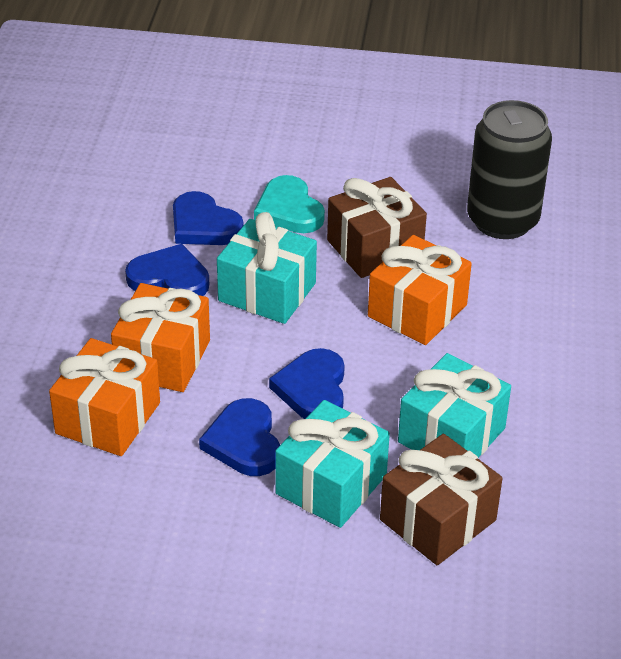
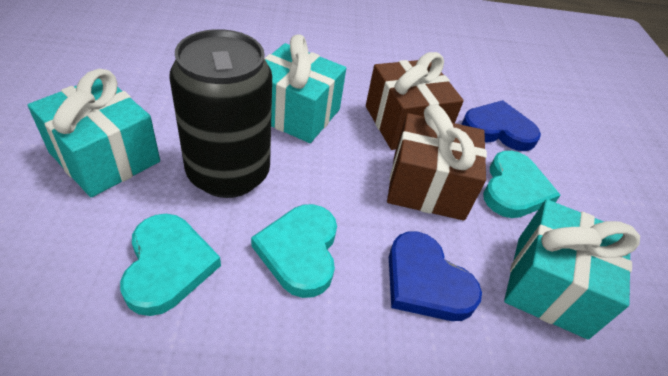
blue heart: [125,244,209,296] [173,191,243,245] [199,398,280,476] [269,348,345,419] = 4 -> [389,231,482,321] [461,100,541,151] = 2
orange gift: [49,338,160,456] [111,283,210,392] [368,235,472,345] = 3 -> none = 0
turquoise heart: [254,175,325,233] = 1 -> [120,214,221,316] [251,204,337,298] [483,151,561,218] = 3

